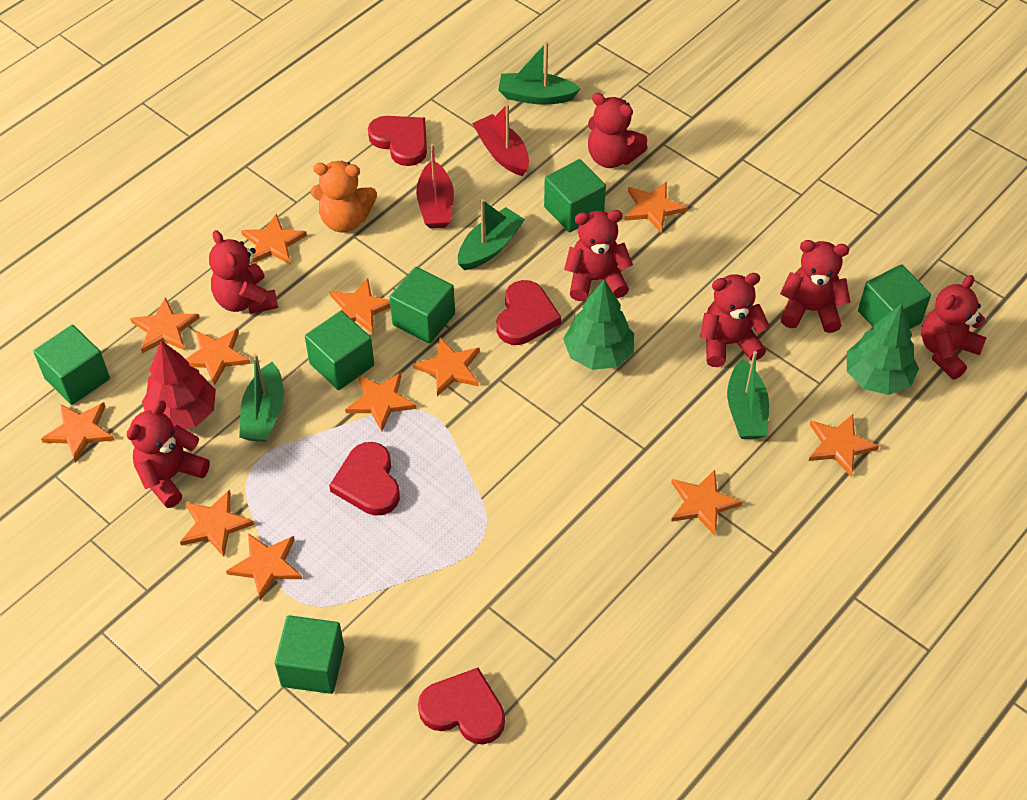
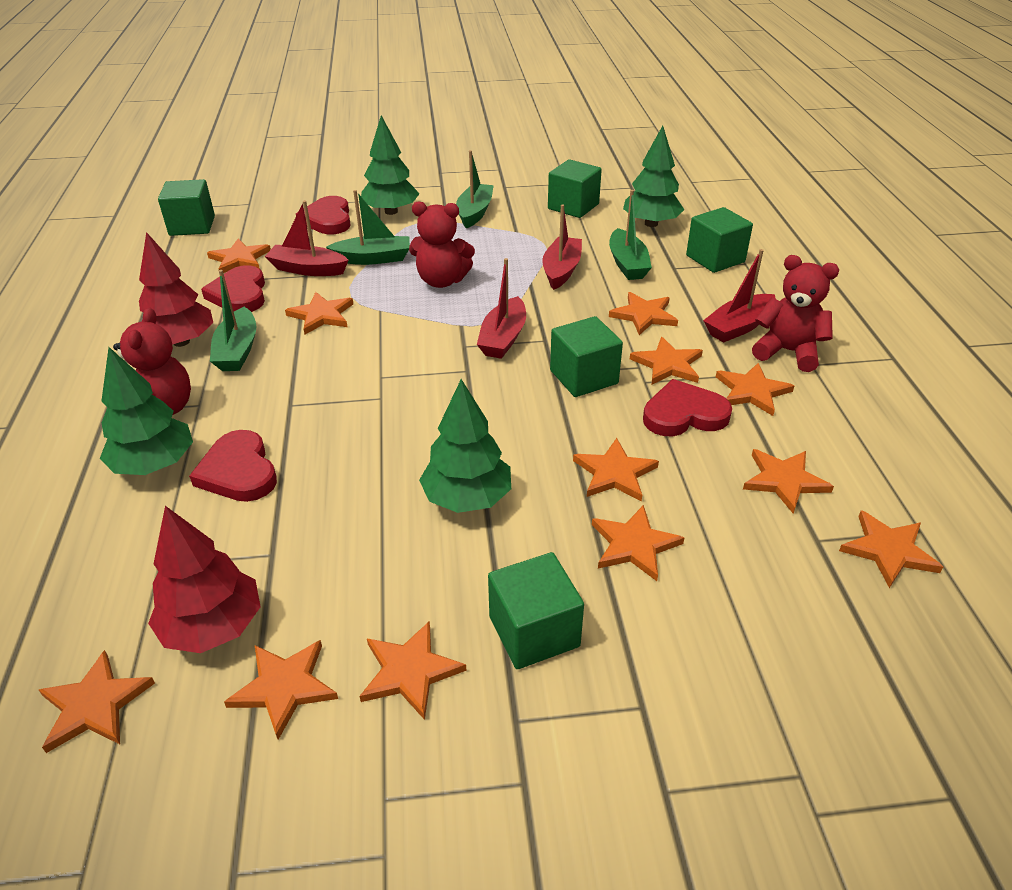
green cube: [33,325,110,405] [275,615,344,694] [305,311,374,390] [390,267,455,344] [544,159,606,232] [858,264,931,329] = 6 -> [158,179,215,236] [488,552,584,669] [548,159,602,218] [550,316,623,397] [686,207,753,273] = 5
green tree: [563,280,634,370] [847,304,919,395] = 2 -> [100,347,193,475] [361,115,420,215] [419,379,511,513] [623,126,684,227] = 4
orange teddy bear: [311,161,377,233] = 1 -> none = 0
red boat: [416,144,454,229] [472,104,529,176] = 2 -> [265,200,349,276] [477,258,526,359] [542,204,582,290] [703,249,776,343] = 4
red teddy bear: [127,400,210,508] [209,230,278,314] [564,210,633,301] [588,93,648,168] [700,273,770,367] [780,240,850,333] [921,275,987,379] = 7 -> [113,308,191,415] [409,202,475,288] [752,255,839,372] = 3
red tree: [142,341,216,429] = 1 -> [139,232,213,347] [148,506,260,653] = 2

